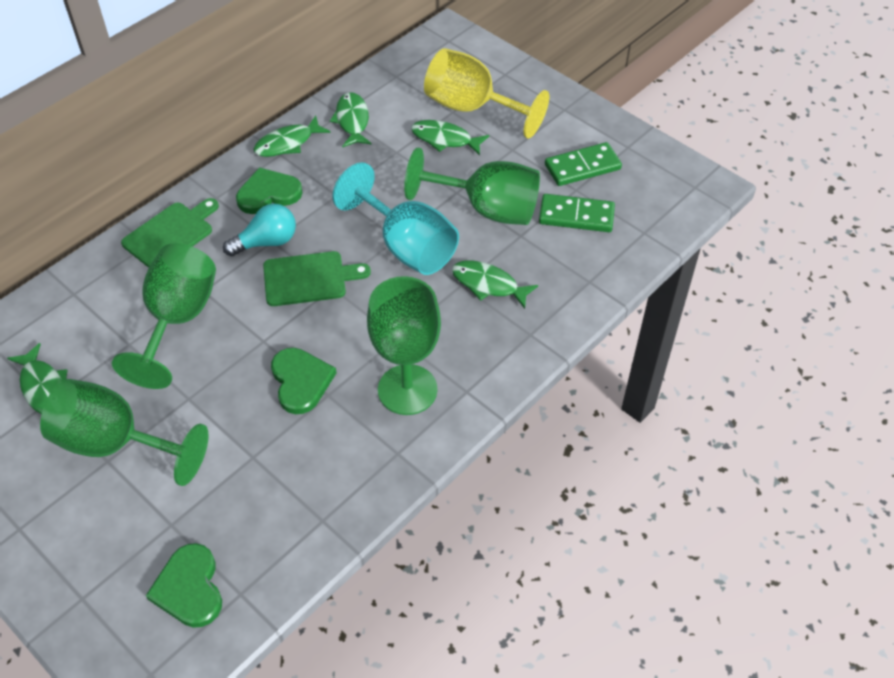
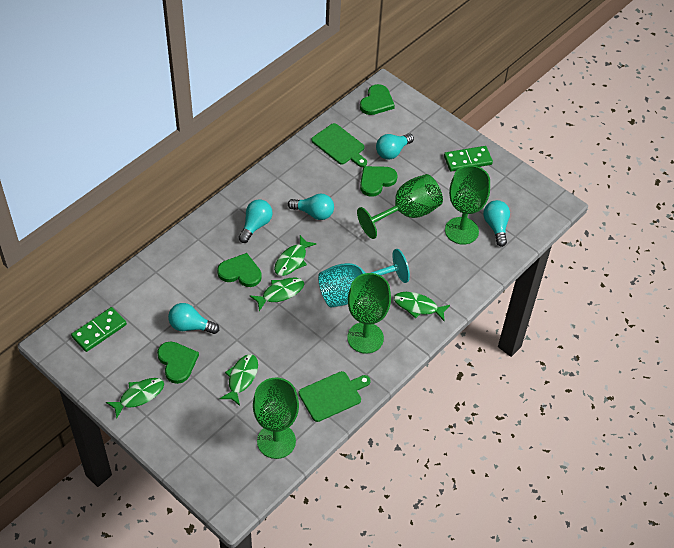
green heart: [146,543,222,628] [236,167,303,214] [271,348,337,414] = 3 -> [157,341,199,384] [217,253,262,287] [360,84,395,115] [360,166,398,197] = 4
turquoise light bulb: [223,204,296,257] = 1 -> [168,303,219,334] [238,199,273,243] [288,194,334,220] [376,133,414,159] [483,200,510,247] = 5
yellow goblet: [424,48,549,138] = 1 -> none = 0

